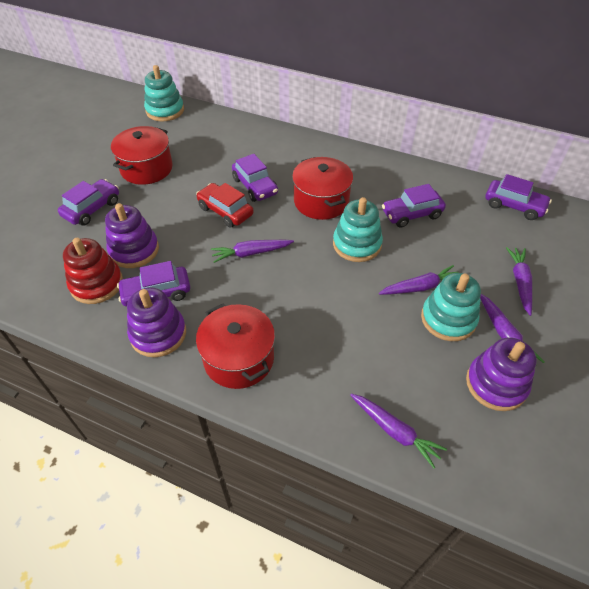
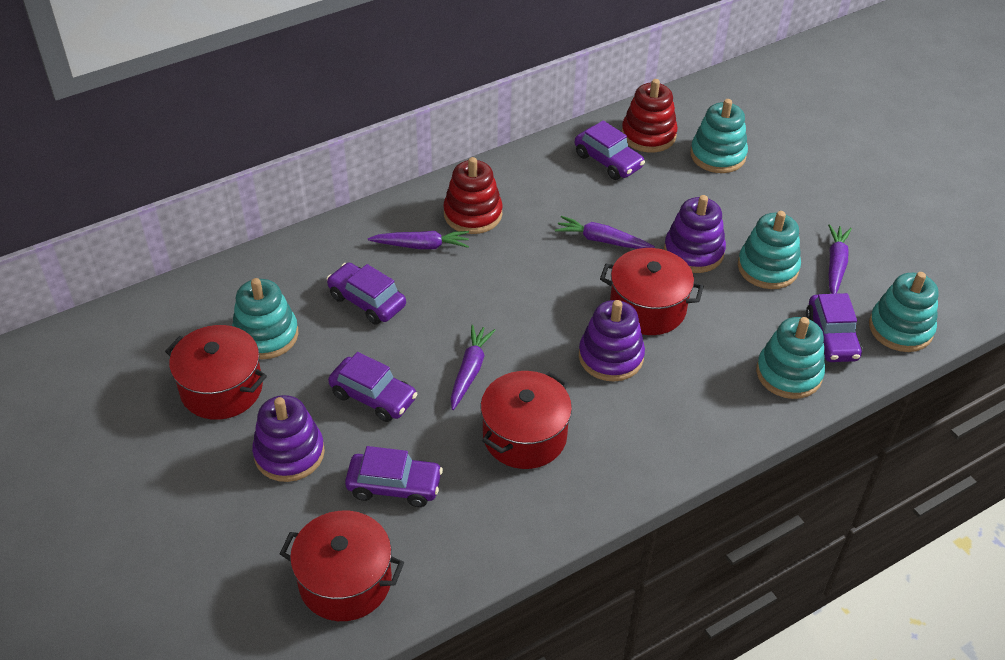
purple carrot: [211,240,294,263] [350,394,447,468] [379,265,459,295] [480,294,545,363] [506,247,532,316] = 5 -> [368,231,469,249] [451,325,496,410] [555,216,655,249] [828,224,852,294] = 4
red car: [196,183,254,228] = 1 -> none = 0
red pot: [111,126,173,185] [196,303,275,389] [292,157,353,220] = 3 -> [165,325,267,420] [280,511,404,621] [481,371,572,469] [600,248,704,335] = 4
red stacking toy: [63,238,123,304] = 1 -> [443,157,503,234] [621,79,678,153] = 2
turquoise stacking toy: [144,65,184,121] [333,197,383,262] [421,273,481,341] = 3 -> [232,278,298,359] [690,99,748,173] [738,211,801,289] [756,317,825,399] [869,272,939,352] = 5

